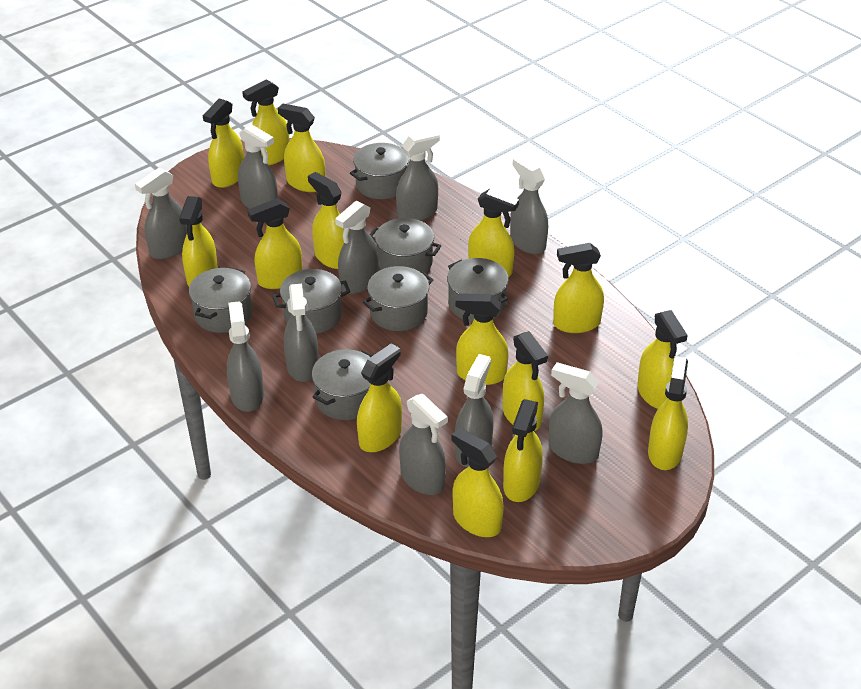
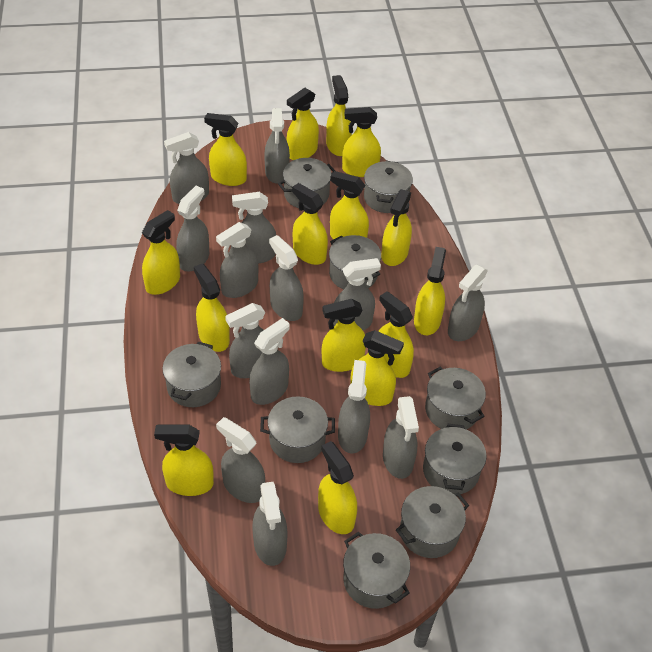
grey pot: [189,267,252,333] [272,269,350,334] [312,349,373,420] [350,143,409,199] [363,266,433,331] [370,218,441,273] [447,258,509,322] = 7 -> [162,341,221,407] [260,396,335,463] [278,158,335,208] [329,235,381,289] [343,531,410,609] [364,161,413,213] [396,486,469,558] [423,424,487,494] [425,367,486,429] = 9
grey spray bottle: [135,168,187,259] [227,301,264,412] [238,124,278,209] [284,284,319,382] [335,201,378,294] [396,130,440,221] [399,394,448,495] [455,354,494,467] [510,156,548,254] [549,362,603,464] = 10 -> [164,132,209,204] [176,186,209,271] [216,222,259,298] [216,417,265,503] [225,303,265,378] [232,192,276,264] [250,318,290,405] [252,482,288,566] [264,108,290,184] [269,235,304,321] [333,258,381,330] [338,360,370,453] [383,396,419,479] [448,265,488,341] = 14

